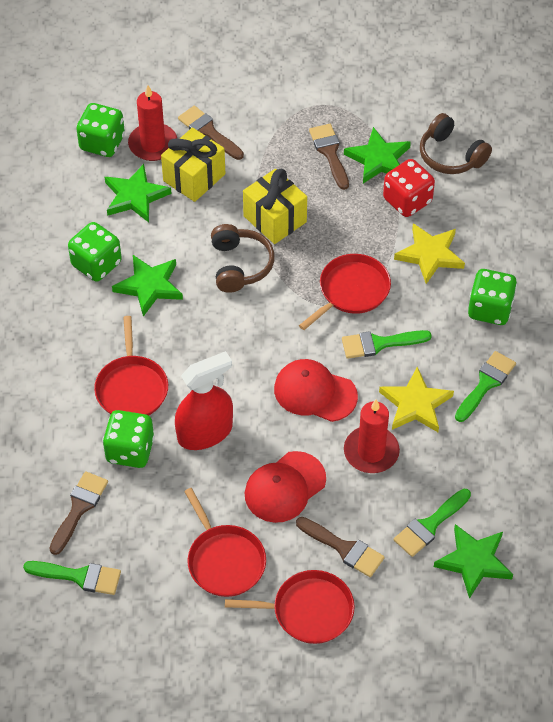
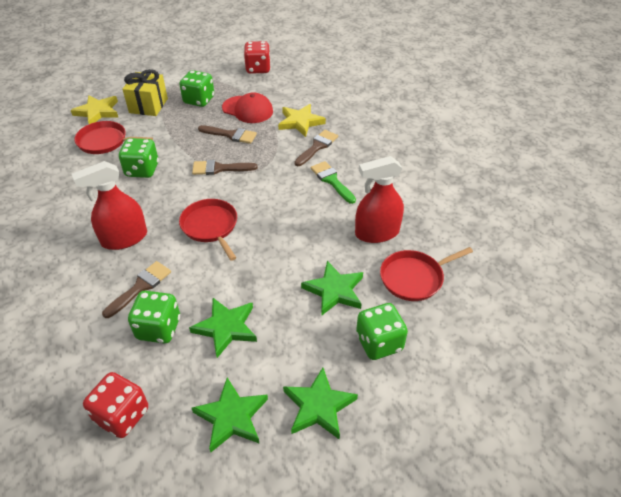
brown headphones: [211,224,275,293] [420,113,492,174] = 2 -> none = 0
green brush: [23,561,121,595] [342,330,432,359] [394,489,471,557] [455,351,516,422] = 4 -> [311,161,356,204] = 1
red candle: [128,85,177,161] [344,400,400,473] = 2 -> none = 0
red cap: [245,451,326,523] [274,359,358,422] = 2 -> [222,92,273,123] = 1
red dice: [383,159,435,217] = 1 -> [83,372,148,438] [244,41,270,74] = 2
red pan: [94,316,168,416] [184,488,266,597] [225,570,355,644] [299,254,391,330] = 4 -> [74,121,153,154] [179,199,237,261] [380,247,473,301] = 3
red spray bottle: [175,351,233,450] = 1 -> [72,161,147,250] [355,156,404,243] = 2
yellow gift: [161,127,225,202] [243,169,307,244] = 2 -> [123,69,168,116] = 1

